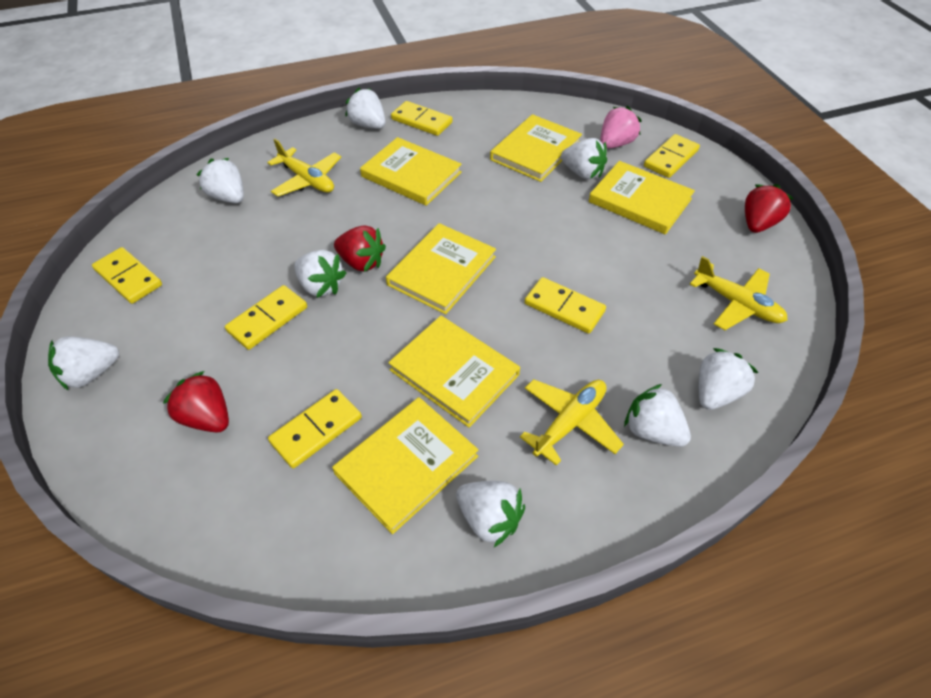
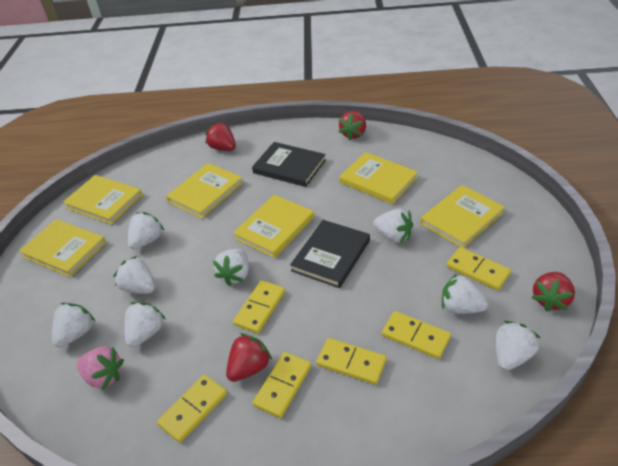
black book: none = 0 -> [252,142,326,187] [290,220,370,288] = 2
red strawberry: [163,371,229,432] [334,225,386,272] [745,184,794,233] = 3 -> [205,122,236,151] [226,333,272,382] [339,111,366,140] [531,272,575,312] = 4
yellow plane: [267,139,341,197] [520,379,624,466] [690,256,788,330] = 3 -> none = 0

